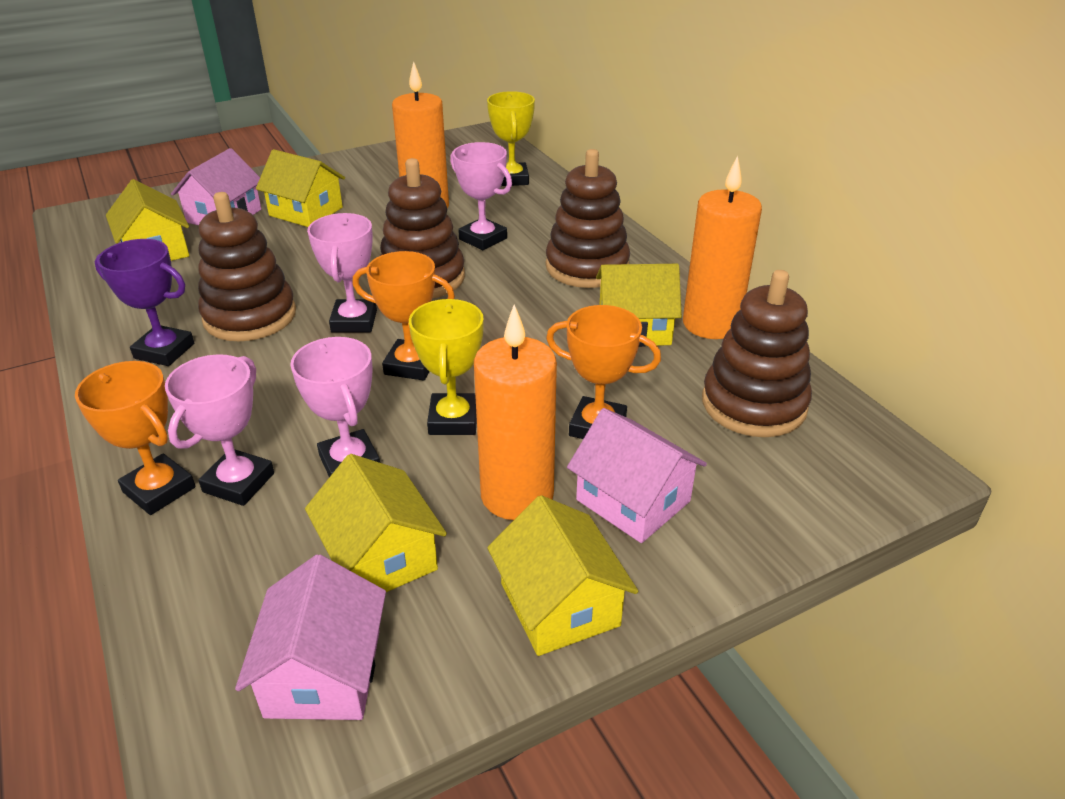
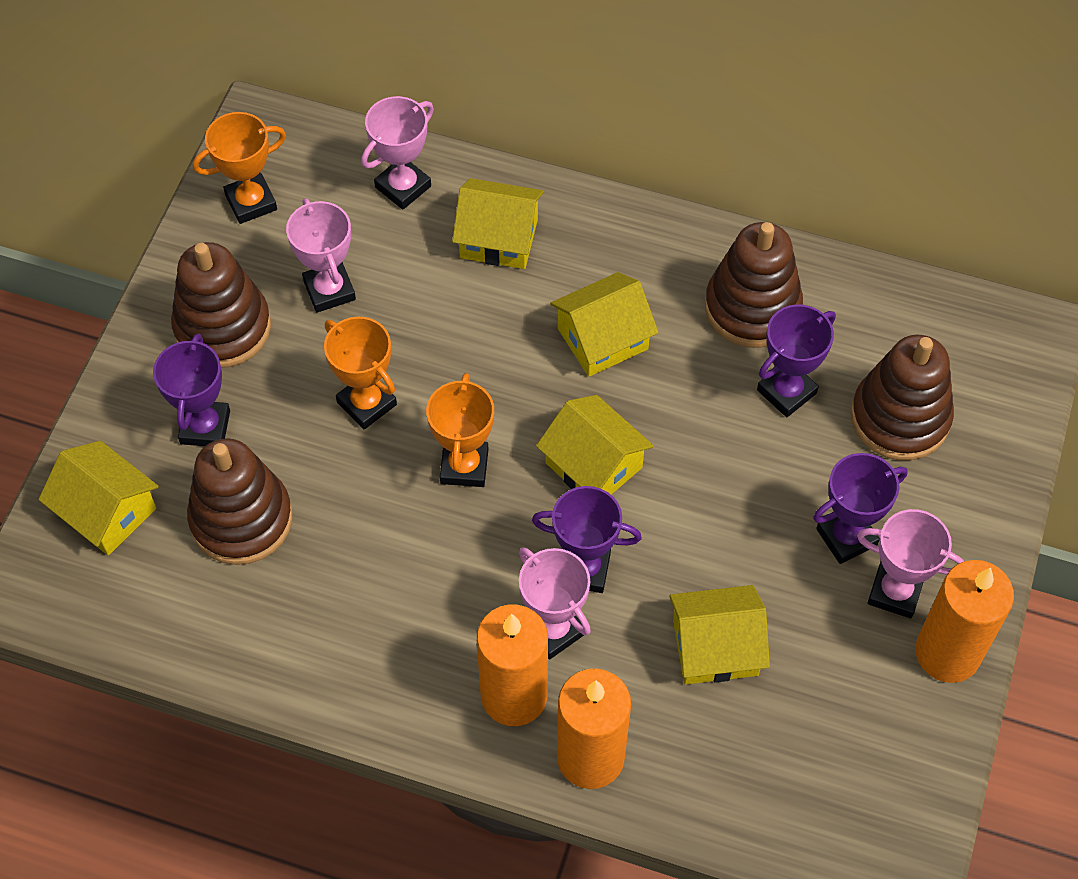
pink house: [171,148,261,225] [235,555,386,720] [567,408,707,543] = 3 -> none = 0
purple trophy: [95,239,194,366] = 1 -> [153,334,230,446] [532,486,642,593] [757,304,836,417] [813,453,908,564] = 4
yellow trophy: [409,299,484,435] [487,91,535,186] = 2 -> none = 0

